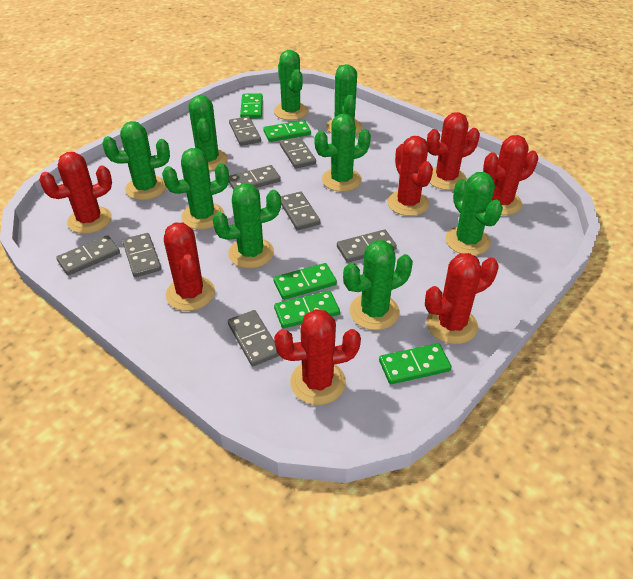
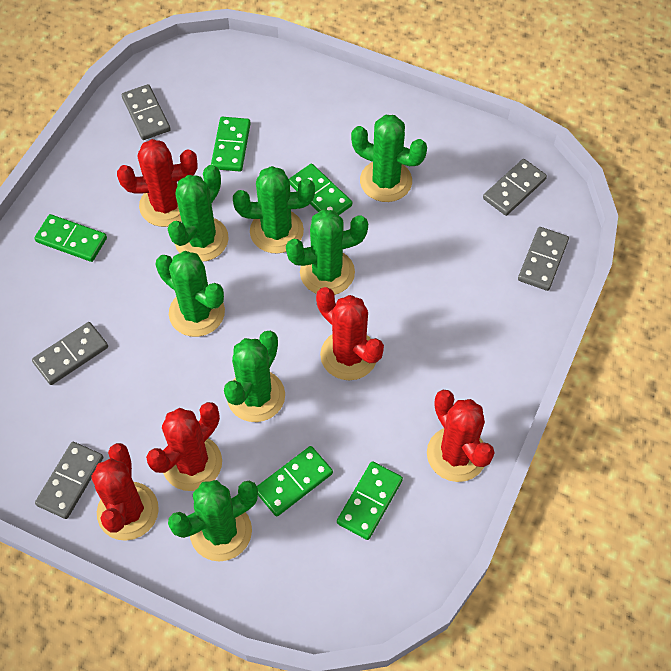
green cactus: [102,121,170,200] [162,148,229,230] [189,95,228,171] [212,184,281,268] [274,50,308,120] [314,114,371,192] [326,64,362,135] [343,240,413,330] [445,172,503,256] = 9 -> [156,251,225,337] [168,165,229,262] [168,480,258,562] [224,331,285,422] [233,166,315,254] [286,209,368,295] [351,115,427,202] = 7
grey domino: [56,235,120,275] [122,233,161,277] [228,310,279,366] [229,116,261,146] [229,165,281,190] [280,137,316,169] [281,192,320,230] [337,230,397,263] = 8 -> [32,322,108,385] [35,442,103,519] [122,84,171,140] [483,159,547,216] [518,227,569,291] = 5
red cactus: [39,152,112,234] [164,223,215,311] [274,309,361,405] [387,136,433,216] [425,253,498,344] [427,112,480,190] [483,135,538,215] = 7 -> [91,443,159,541] [117,139,198,227] [146,402,222,491] [316,287,384,380] [427,390,495,482] = 5

